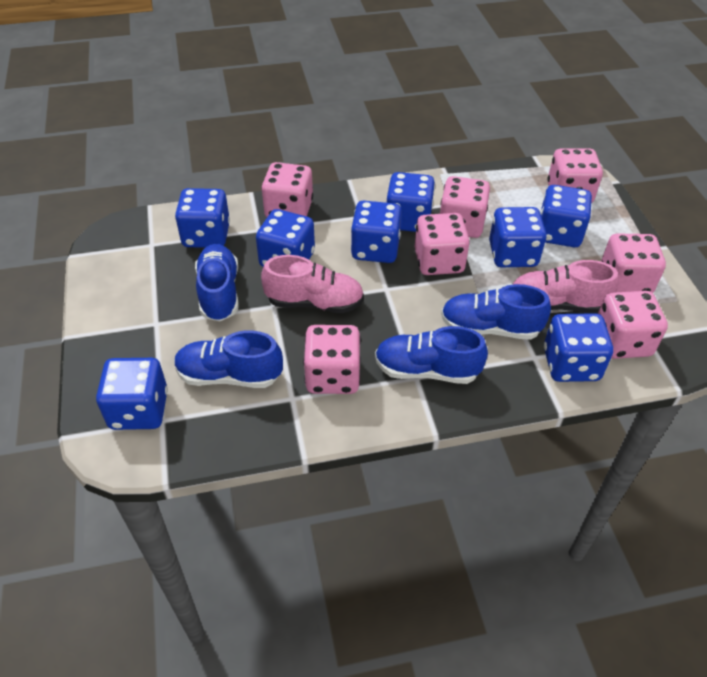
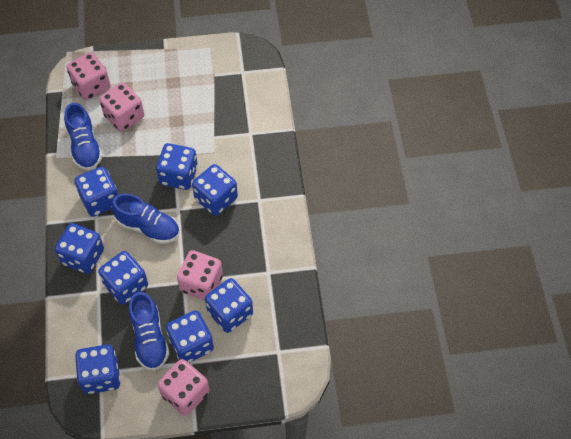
blue shoe: [174,330,283,388] [195,244,238,321] [375,326,488,384] [441,284,551,340] = 4 -> [64,103,103,170] [112,193,180,244] [129,292,169,371] = 3
pink dice: [262,162,313,217] [303,325,361,394] [415,213,470,275] [440,176,490,238] [547,148,603,203] [598,291,668,359] [601,233,666,293] = 7 -> [67,52,111,100] [99,82,144,132] [157,359,210,416] [177,250,223,301] = 4
pink shoe: [261,255,364,313] [512,260,619,313] = 2 -> none = 0

